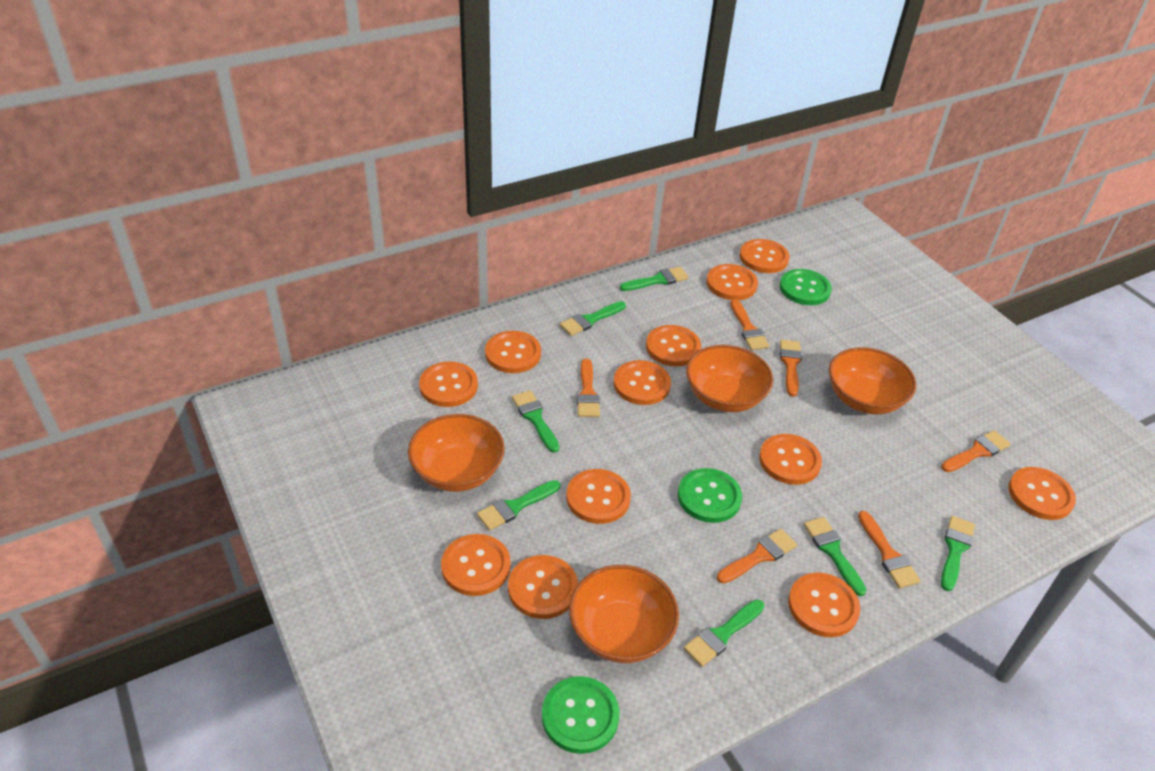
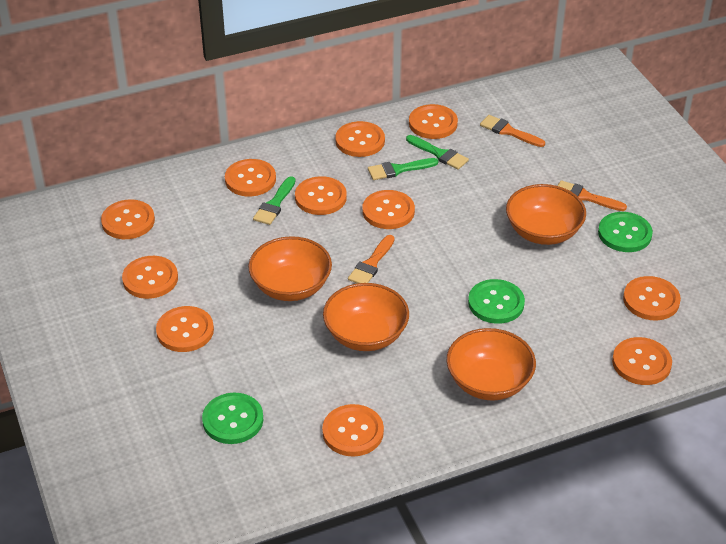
green brush: [477,480,560,531] [512,390,559,453] [560,301,626,336] [620,267,689,291] [683,600,764,667] [804,517,866,596] [941,516,975,591] = 7 -> [253,176,295,225] [368,158,438,180] [406,135,469,170] = 3
orange brush: [577,359,600,417] [717,529,797,584] [730,299,769,350] [780,340,802,397] [858,511,921,588] [941,430,1010,472] = 6 -> [348,235,395,283] [480,115,545,147] [558,180,627,211] = 3
orange button: [419,362,478,407] [441,534,511,596] [485,331,541,373] [508,555,578,619] [566,469,631,524] [614,360,671,405] [646,325,701,366] [706,264,758,300] [740,239,790,273] [759,434,822,485] [788,573,860,637] [1008,467,1076,520] = 12 -> [101,200,155,239] [122,256,178,299] [156,306,214,352] [225,159,276,196] [295,176,347,215] [322,404,384,457] [335,121,385,157] [363,190,415,229] [409,104,458,139] [612,337,672,385] [623,276,681,320] = 11

